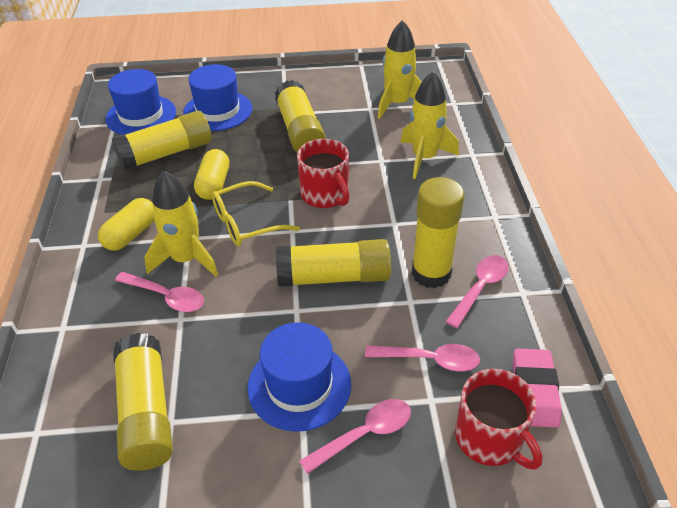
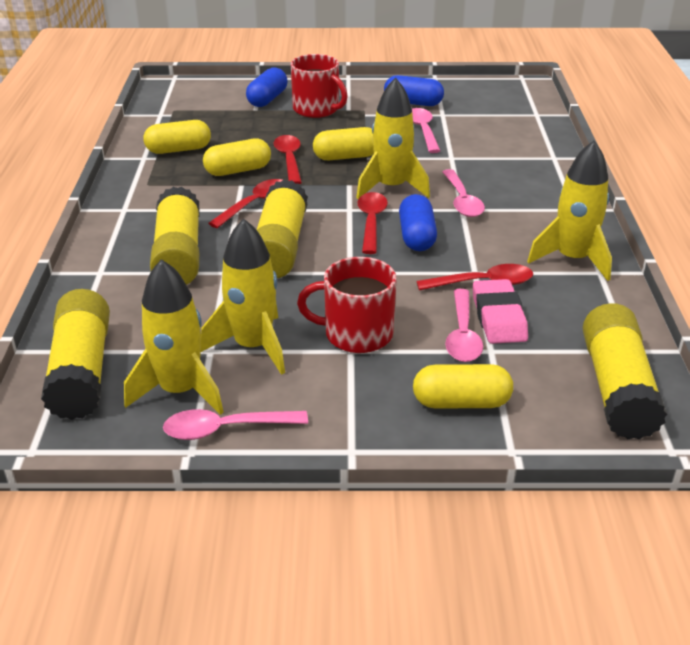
blue capsule: none = 0 -> [246,68,287,107] [384,75,444,106] [399,194,437,251] = 3
blue hat: [105,69,176,135] [183,64,253,131] [247,322,351,432] = 3 -> none = 0
red spoon: none = 0 -> [208,179,282,228] [274,135,302,184] [357,192,388,254] [416,264,533,291] = 4
yellow capsule: [98,198,155,251] [194,149,229,200] = 2 -> [143,120,211,154] [203,138,271,176] [313,127,374,160] [413,364,513,408] = 4
yellow glasses: [212,181,300,246] = 1 -> none = 0
yellow glue stick: [112,111,212,171] [113,333,173,471] [275,80,325,153] [276,239,391,287] [412,177,465,288] = 5 -> [41,289,110,420] [150,187,200,285] [257,180,308,278] [583,303,667,439] = 4
yellow rocket: [144,171,218,276] [378,20,422,119] [401,71,459,179] = 3 -> [124,259,224,415] [201,218,285,375] [356,77,430,199] [527,141,612,281] = 4

